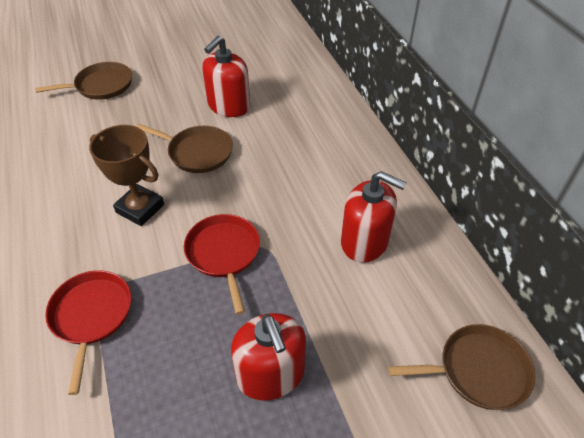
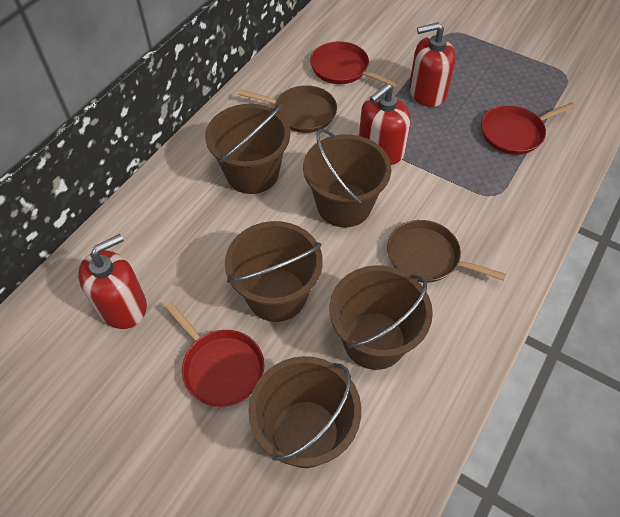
brown bucket: none = 0 -> [205,104,290,194] [225,221,323,322] [248,356,361,468] [303,129,391,227] [330,265,433,370] = 5
brown pan: [35,62,132,100] [136,124,233,173] [388,324,536,410] = 3 -> [238,85,337,133] [387,220,506,283] = 2
brown trophy: [89,125,164,226] = 1 -> none = 0
red pan: [45,270,131,395] [184,214,260,315] = 2 -> [165,302,264,407] [310,41,397,87] [481,102,576,155] = 3

